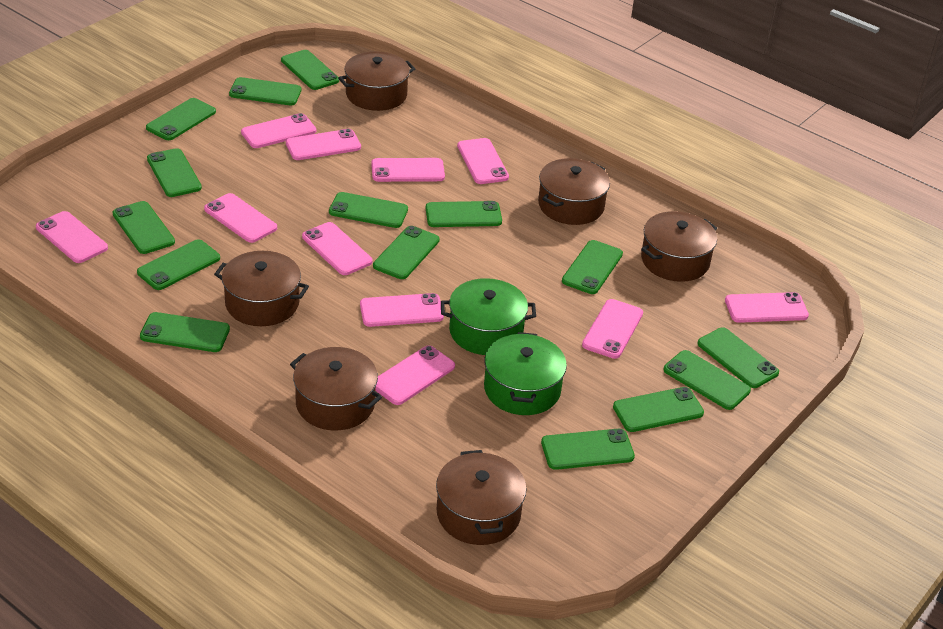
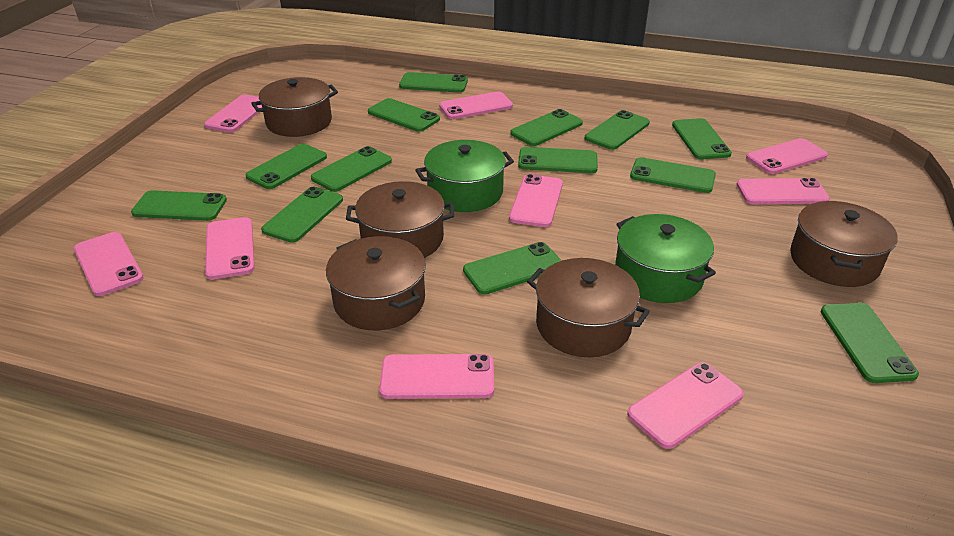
brown pot: [214,251,309,326] [290,347,382,430] [338,51,415,111] [436,450,527,545] [538,158,610,225] [641,211,717,282] = 6 -> [251,77,338,137] [326,236,426,330] [346,181,454,258] [527,258,650,357] [790,201,898,287] = 5
green phone: [113,201,175,254] [137,239,220,290] [140,312,230,352] [146,98,216,140] [147,148,202,197] [229,77,301,105] [281,50,339,90] [329,192,408,228] [373,226,440,279] [425,201,502,227] [541,429,635,470] [562,240,623,294] [613,387,704,432] [664,350,751,410] [697,327,779,388] = 15 -> [131,190,227,221] [245,144,327,189] [261,187,343,243] [311,146,392,192] [368,98,440,132] [399,72,468,93] [463,242,562,294] [510,109,583,146] [518,147,598,173] [585,110,650,150] [630,157,716,193] [672,118,732,159] [821,303,919,383] = 13
pink phone: [36,211,108,263] [204,193,277,243] [241,113,316,148] [286,129,361,160] [302,222,372,275] [360,293,444,327] [371,158,445,182] [376,346,455,405] [457,138,509,184] [582,299,643,359] [725,292,809,323] = 11 -> [74,232,144,296] [204,95,262,132] [205,217,255,279] [379,354,494,399] [439,91,513,119] [509,174,563,227] [627,362,744,449] [736,178,830,204] [746,138,828,174] = 9

